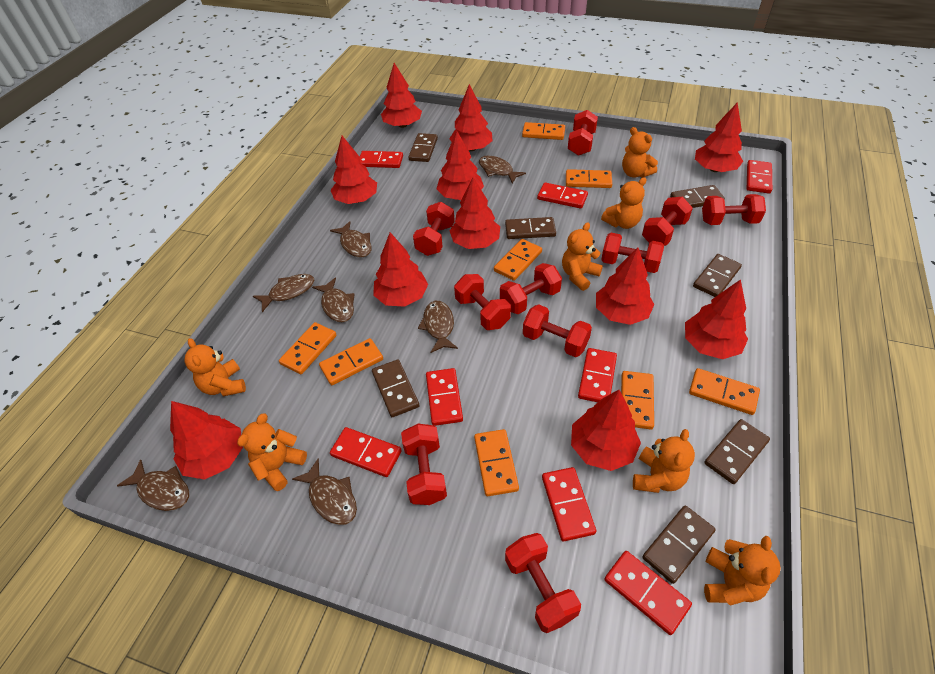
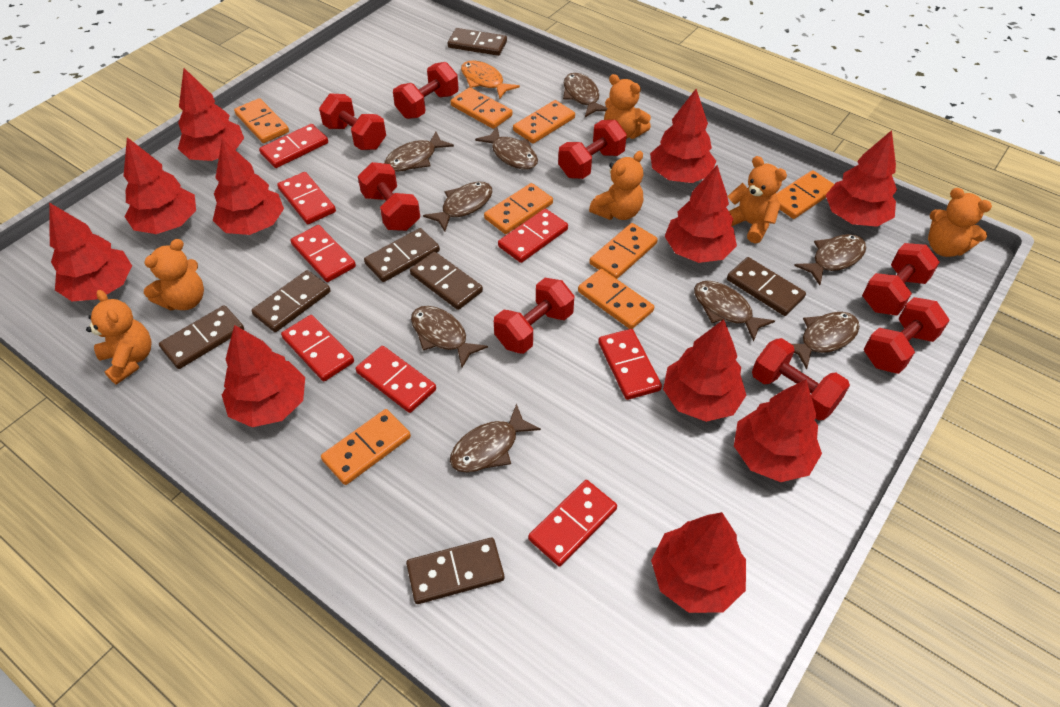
brown fish: [117,459,189,511] [253,274,314,312] [292,459,357,525] [312,278,355,322] [330,221,372,257] [418,301,458,353] [479,156,526,184] = 7 -> [384,131,454,172] [411,306,488,368] [423,182,493,232] [450,404,541,472] [475,127,538,170] [563,73,608,117] [694,281,775,342] [792,312,860,370] [794,234,866,285] = 9
orange fish: none = 0 -> [461,61,520,99] = 1
orange teddy bear: [185,338,246,396] [237,413,307,491] [562,223,603,291] [601,177,647,229] [622,127,658,178] [633,429,695,493] [704,536,781,606] = 7 -> [86,290,152,385] [144,239,204,310] [589,151,643,220] [604,74,651,139] [728,156,787,243] [928,188,992,257] = 6
red dumbbell: [401,424,447,505] [413,202,455,256] [454,274,511,330] [500,263,562,314] [505,533,581,633] [523,304,592,357] [568,110,598,156] [601,233,664,273] [642,197,693,246] [702,194,766,225] = 10 -> [319,93,386,150] [358,162,420,231] [393,62,459,119] [494,278,574,354] [558,120,627,179] [752,338,850,420] [862,243,940,315] [864,297,950,374] = 8

